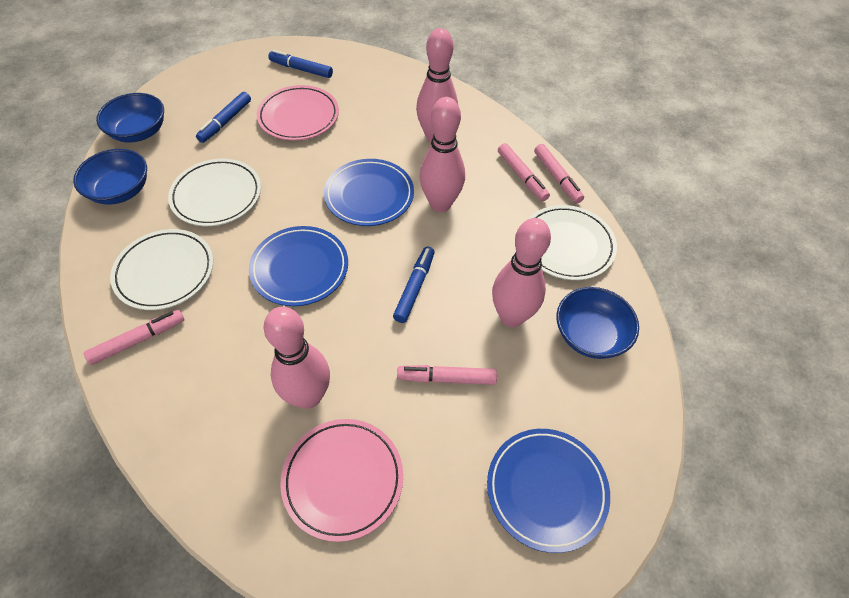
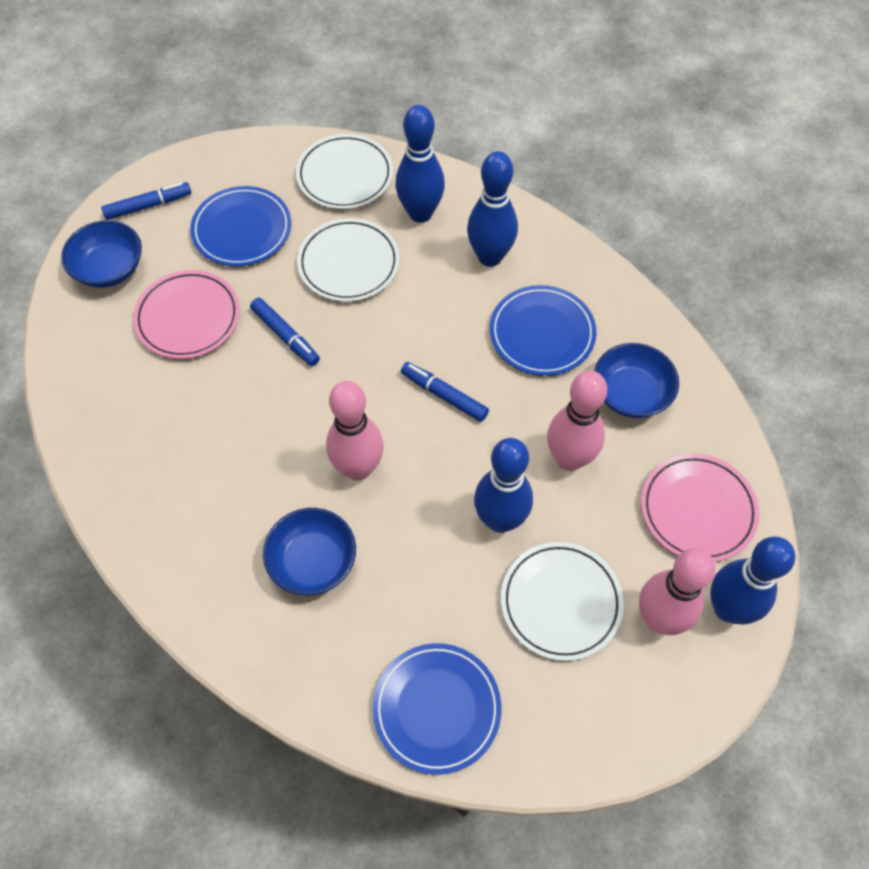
blue bowling pin: none = 0 -> [395,105,445,223] [467,151,518,267] [474,438,533,533] [710,536,795,624] = 4
pink bowling pin: [264,307,330,409] [416,28,458,143] [420,97,465,212] [492,218,551,327] = 4 -> [326,381,384,481] [547,371,607,471] [639,548,715,635] = 3
pink marker: [84,310,184,365] [397,365,497,385] [498,143,550,201] [534,144,584,203] = 4 -> none = 0

